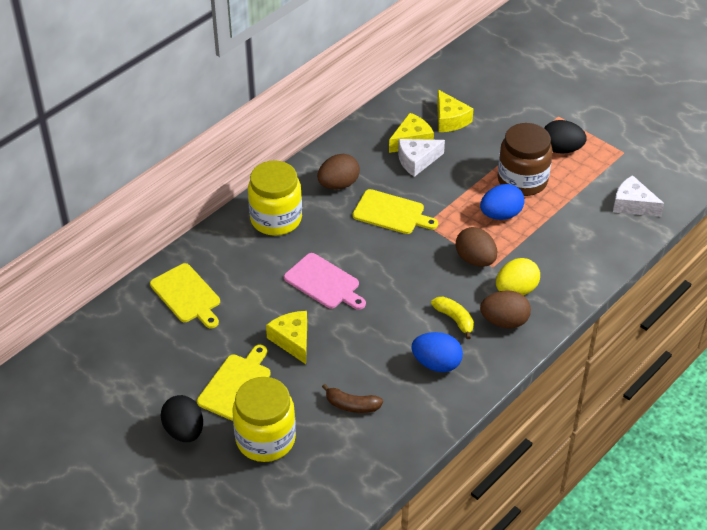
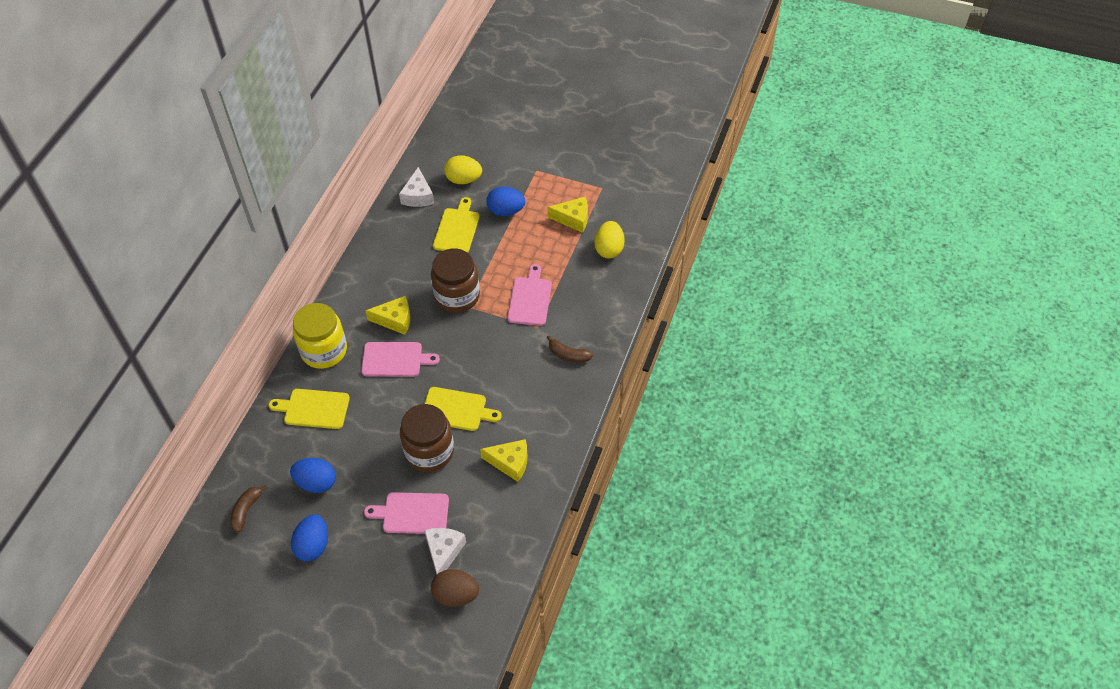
black egg: [160,395,203,442] [544,120,587,154] = 2 -> none = 0
blue egg: [411,332,463,372] [480,184,525,220] = 2 -> [290,458,336,493] [291,514,328,561] [486,187,525,216] = 3
brown banana: [322,384,383,413] = 1 -> [230,485,268,533] [546,335,593,363] = 2
brown egg: [317,154,360,189] [456,227,497,267] [480,290,531,329] = 3 -> [431,569,479,607] = 1
brown jar: [498,123,553,196] = 1 -> [400,404,454,472] [431,248,480,313] = 2
pink cutting board: [284,253,366,310] = 1 -> [361,342,440,377] [364,492,449,534] [507,264,552,326] = 3
yellow banana: [431,297,474,339] = 1 -> none = 0
yellow egg: [496,258,540,295] = 1 -> [444,155,482,184] [594,221,625,258] = 2
yellow jar: [232,377,296,462] [248,160,302,236] = 2 -> [293,303,347,369] = 1

